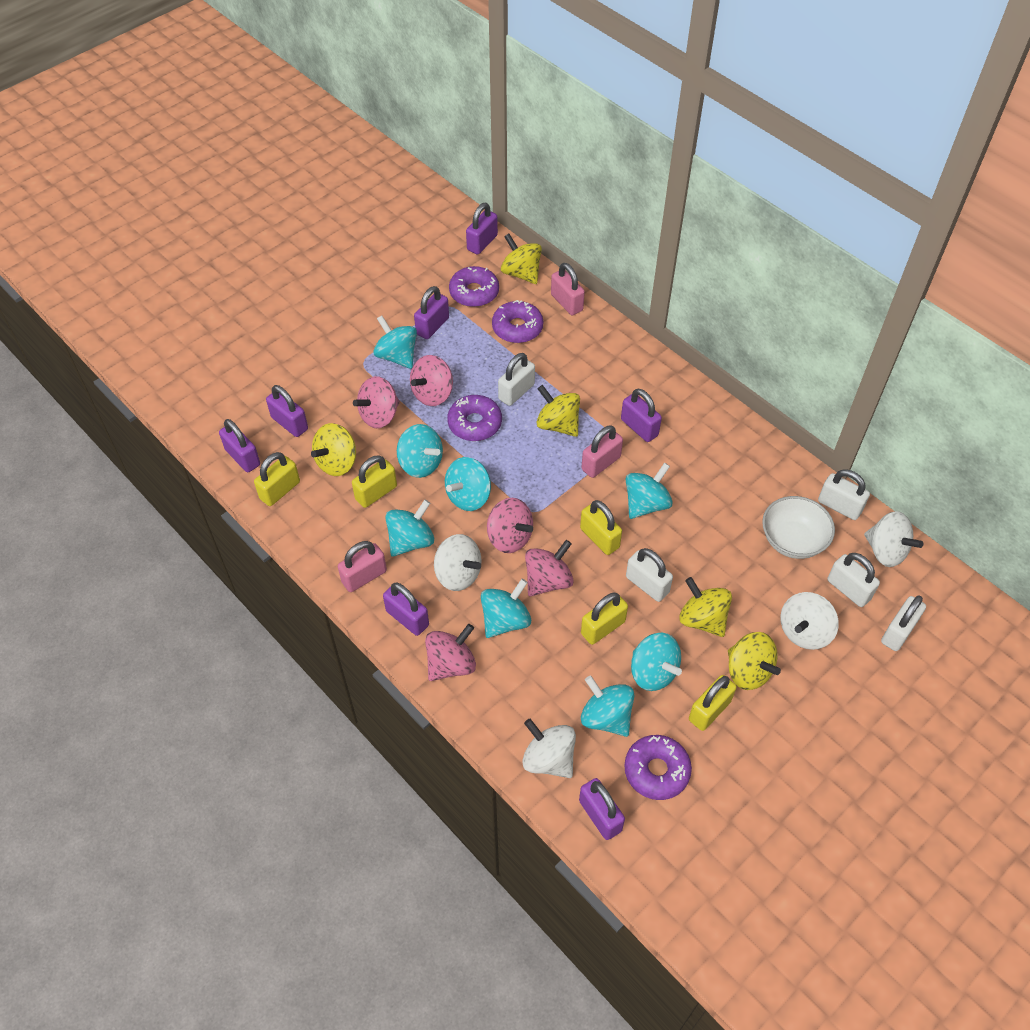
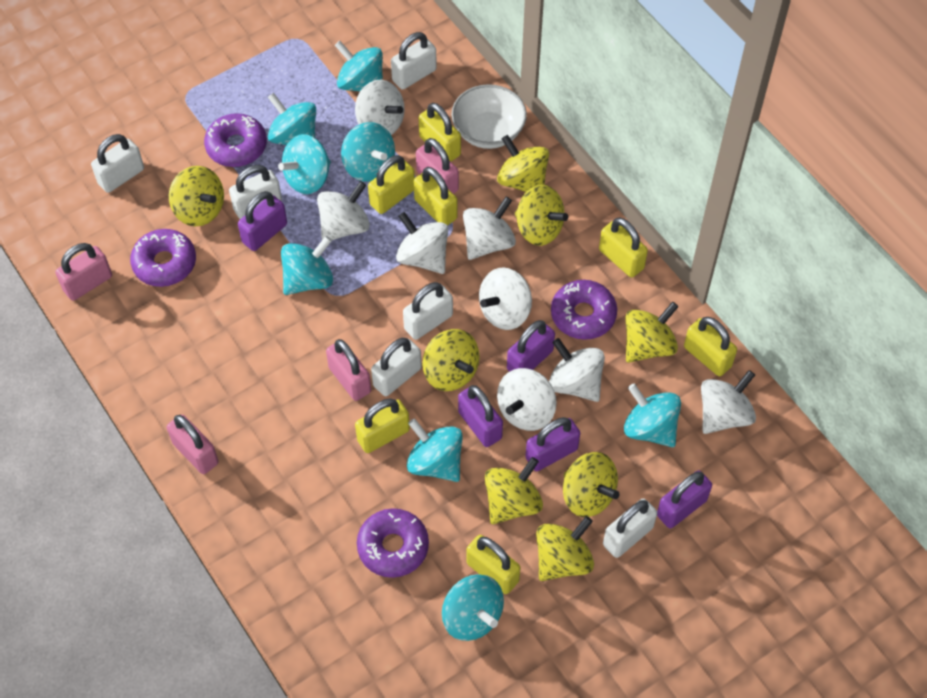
pink padlock: [338,541,387,592] [551,263,585,315] [581,425,623,478] = 3 -> [55,243,112,301] [167,414,219,474] [326,339,371,401] [416,138,459,194] = 4
pink spinning top: [353,376,400,428] [410,355,453,406] [425,624,476,681] [487,498,533,553] [525,540,574,596] = 5 -> none = 0
purple padlock: [219,419,260,472] [266,385,308,437] [383,583,429,636] [414,286,449,339] [466,203,498,255] [579,778,625,840] [621,389,662,442] = 7 -> [238,191,287,251] [458,385,503,447] [507,320,555,372] [525,417,580,471] [657,471,712,528] = 5
white padlock: [498,353,535,406] [626,548,673,602] [818,469,870,520] [828,553,880,607] [881,595,926,651] = 5 -> [91,134,144,193] [229,165,282,219] [371,338,422,396] [391,32,437,90] [403,282,453,340] [603,498,657,558] = 6
white spinning top: [434,534,482,591] [522,719,576,778] [780,592,839,650] [864,511,923,567] = 4 -> [317,181,370,240] [355,80,405,135] [396,212,448,274] [463,197,516,260] [479,267,532,330] [497,368,557,431] [549,338,605,402] [701,370,756,434] = 8
yellow padlock: [254,452,300,506] [352,455,397,508] [580,500,622,555] [581,592,628,645] [689,675,737,731] = 5 -> [355,398,410,453] [368,155,415,214] [414,167,458,226] [419,103,461,161] [466,535,520,594] [599,218,648,278] [684,317,737,376] = 7
yellow spinning top: [311,423,356,476] [501,233,542,284] [536,385,580,437] [679,577,732,637] [728,632,781,690] = 5 -> [169,166,224,226] [422,329,480,391] [484,457,543,524] [497,135,549,192] [515,185,568,246] [536,516,594,581] [563,452,619,517] [626,302,679,363] = 8

